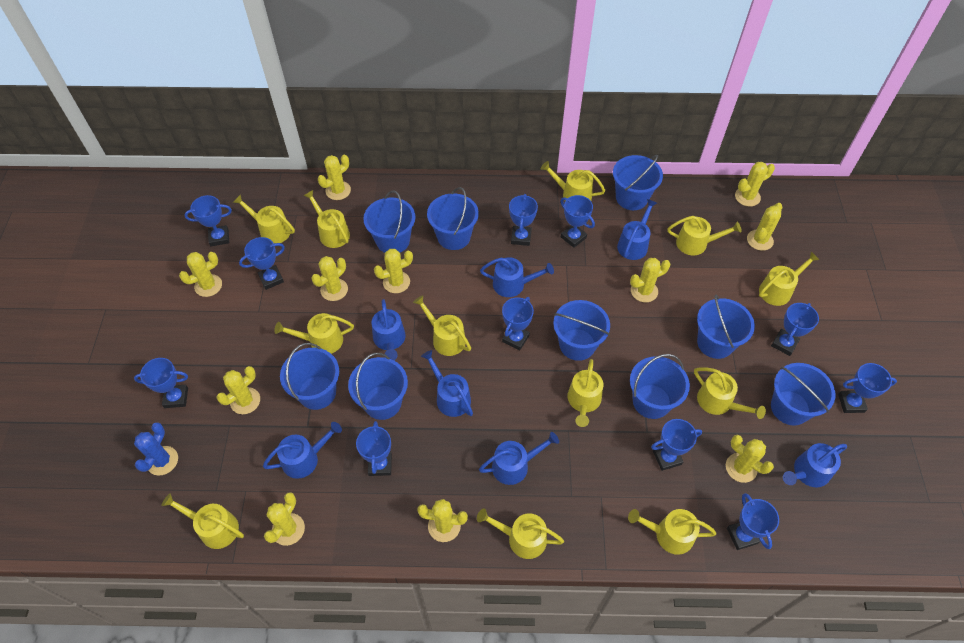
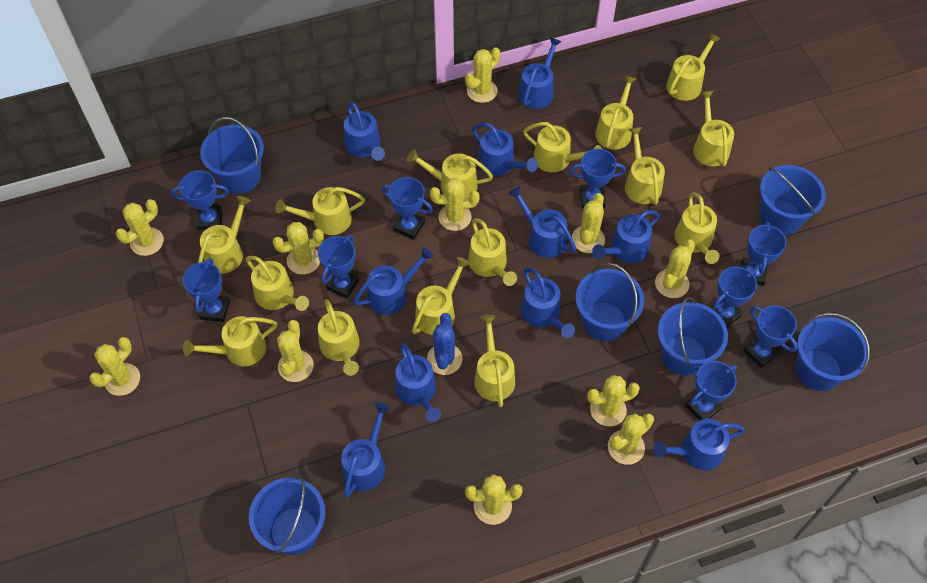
blue bucket: [280,343,339,410] [348,353,408,420] [363,190,415,253] [427,187,479,250] [553,300,610,361] [613,155,663,210] [630,354,690,419] [697,295,755,359] [771,363,835,425] = 9 -> [200,117,264,194] [249,476,325,555] [576,263,644,342] [658,297,728,376] [760,165,826,235] [796,313,870,391] = 6
blue trophy: [134,358,188,408] [184,195,232,246] [239,237,285,290] [356,421,392,476] [502,297,534,350] [509,194,538,246] [561,195,595,248] [651,419,702,471] [727,493,779,550] [771,303,819,356] [838,363,897,413] = 11 -> [171,170,229,230] [183,258,230,322] [318,235,359,299] [382,177,433,240] [569,149,626,208] [685,361,737,421] [710,266,757,327] [741,222,787,286] [743,305,798,368] = 9
blue watering can: [263,422,342,479] [372,299,406,360] [421,350,473,417] [479,432,559,485] [480,257,554,297] [617,199,657,260] [783,443,847,487] = 7 -> [341,402,390,498] [344,102,385,161] [353,247,434,315] [395,343,441,422] [472,123,538,176] [508,186,576,258] [518,37,562,109] [521,268,575,338] [592,210,660,263] [653,419,745,470] = 10
yellow watering can: [161,493,244,549] [233,194,295,243] [274,313,354,354] [303,190,350,248] [413,295,471,356] [477,509,564,559] [541,161,606,201] [567,359,603,427] [628,509,716,555] [667,216,742,255] [694,367,766,419] [759,252,820,306] = 12 -> [183,316,277,366] [198,196,251,274] [246,256,309,311] [276,187,365,235] [318,299,360,376] [407,149,493,198] [412,257,470,335] [468,218,517,286] [474,315,515,407] [523,122,602,172] [595,75,636,150] [625,127,665,205] [666,33,721,101] [674,192,720,264] [693,91,734,167] = 15

